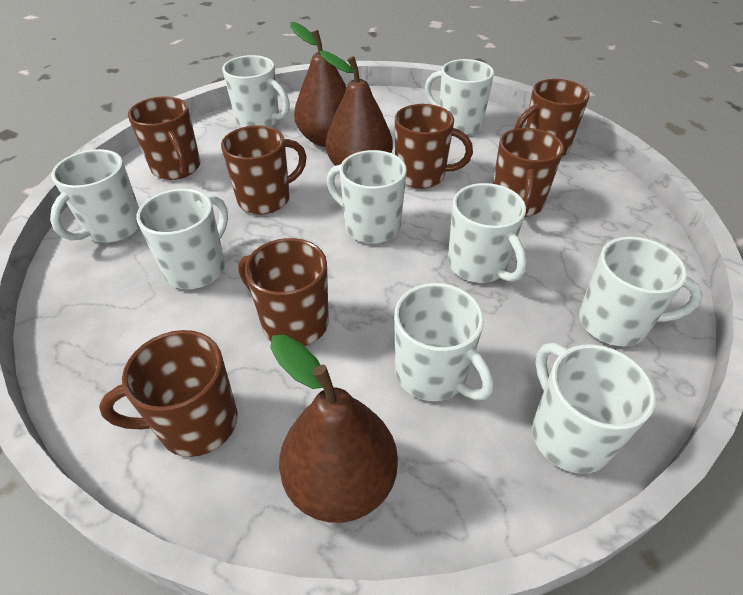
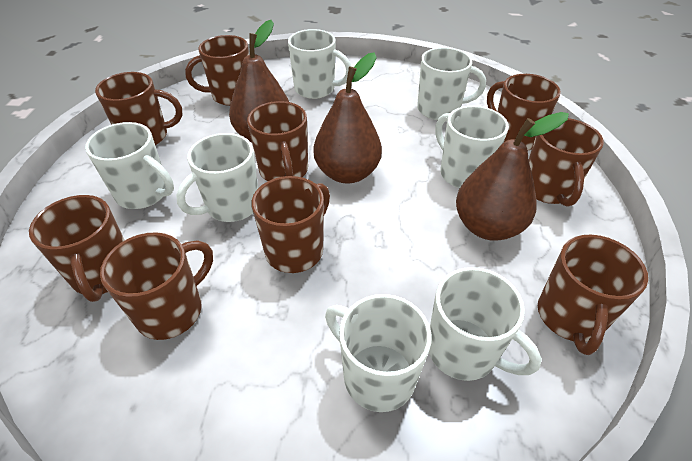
brown mug: [99,330,238,457] [128,96,200,180] [221,126,306,214] [238,238,329,346] [395,104,473,189] [493,128,564,217] [514,79,590,156] = 7 -> [29,195,125,302] [95,72,182,145] [100,232,213,340] [185,35,249,106] [247,101,308,181] [252,176,330,273] [487,74,561,150] [529,118,604,207] [538,235,648,355] = 9
white mug: [50,149,139,243] [136,189,228,289] [222,55,290,127] [327,150,407,244] [394,283,494,401] [425,59,494,135] [448,183,527,283] [532,343,656,474] [579,237,703,347] = 9 -> [85,122,174,209] [176,133,258,222] [288,29,351,99] [325,294,432,412] [417,47,486,120] [429,267,542,381] [435,106,509,188] = 7

